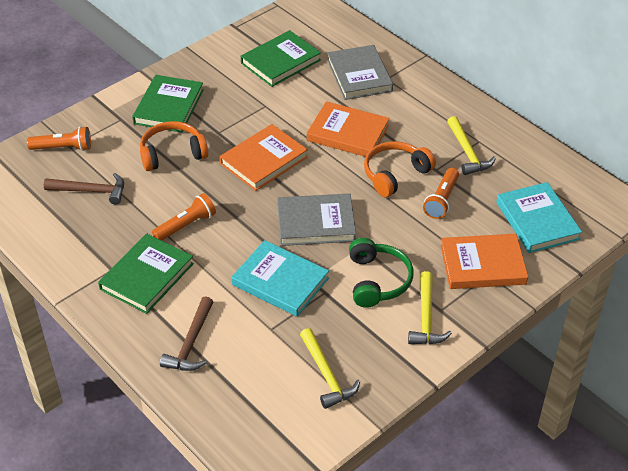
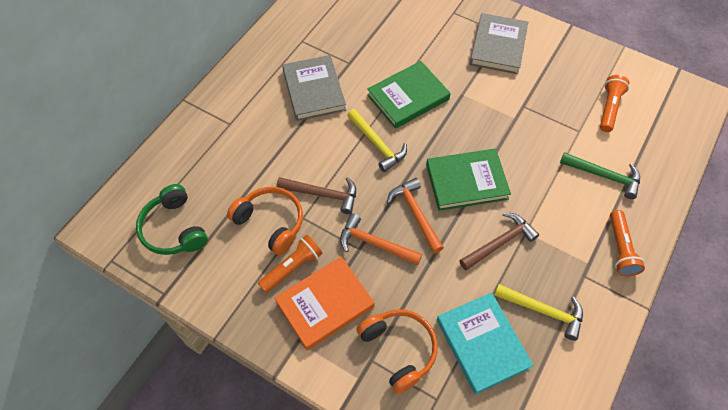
green book: [98,234,194,314] [132,75,204,133] [241,30,321,87] = 3 -> [367,61,451,129] [426,149,511,211] = 2
green hammer: none = 0 -> [560,152,640,199] = 1
orange book: [220,124,308,191] [307,101,390,157] [441,234,528,289] = 3 -> [274,257,375,350] = 1
orange hammer: none = 0 -> [340,213,422,265] [387,178,444,254] = 2
turquoise book: [232,240,329,317] [496,182,582,253] = 2 -> [437,293,534,395] = 1
yellow hammer: [300,328,360,409] [408,271,452,344] [447,116,496,175] = 3 -> [347,109,407,172] [494,284,583,341] = 2

